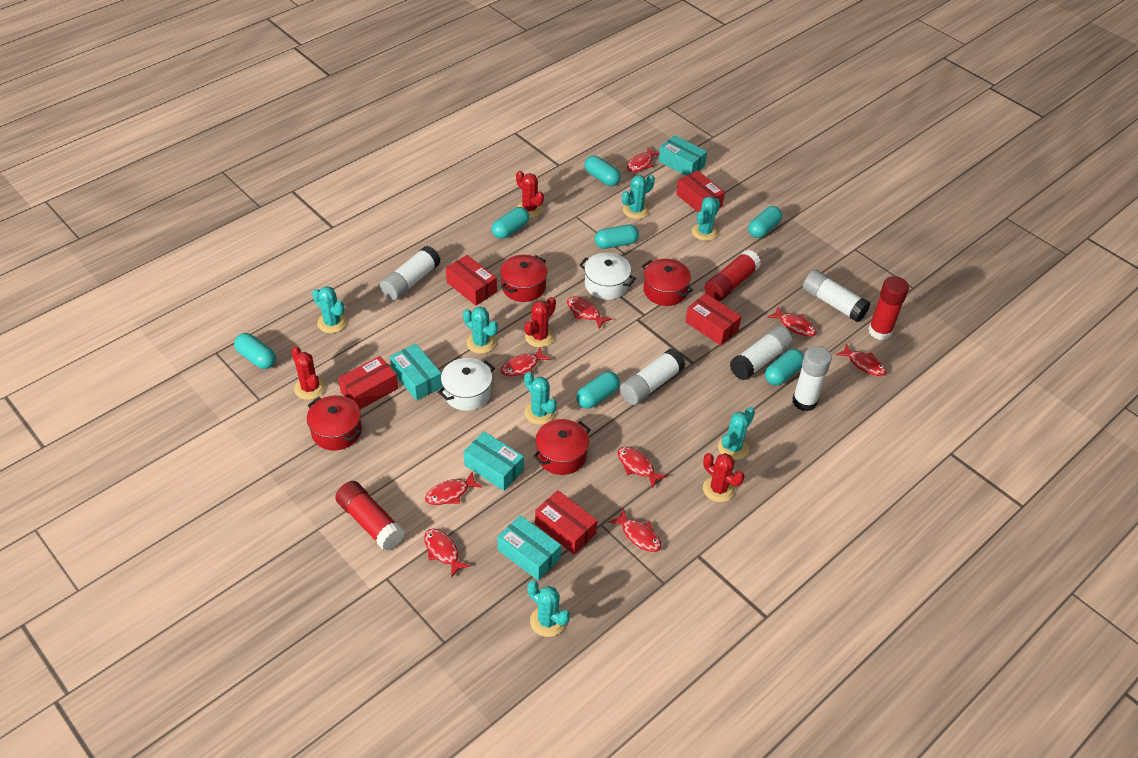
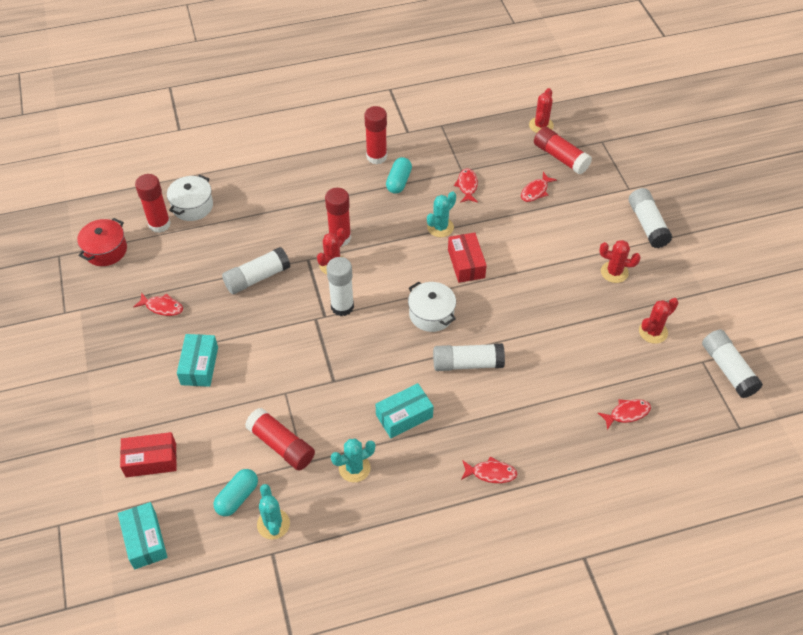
red box: [338,356,398,409] [446,255,497,306] [535,490,598,554] [676,170,725,212] [685,293,741,346] = 5 -> [120,432,177,477] [448,233,487,283] = 2
red fish: [424,529,471,578] [425,471,482,505] [501,347,551,376] [567,297,612,329] [608,509,662,552] [618,447,667,489] [627,146,659,172] [768,307,817,337] [836,344,887,376] = 9 -> [133,292,183,316] [454,168,478,203] [461,456,517,483] [521,172,557,202] [598,399,651,430] = 5
red glue stick: [335,481,405,551] [704,250,761,301] [868,276,909,340] = 3 -> [135,174,171,233] [245,408,315,471] [325,188,351,246] [364,106,387,164] [534,127,592,175] = 5
red pot: [307,395,361,451] [500,255,547,302] [533,419,591,475] [642,259,693,306] = 4 -> [77,218,127,266] = 1
turquoise box: [390,344,442,401] [463,431,524,491] [497,515,561,581] [658,135,707,176] = 4 -> [118,502,167,569] [177,334,218,387] [376,383,434,438] = 3
turquoise cactus: [312,286,347,333] [463,307,498,354] [524,372,557,425] [527,581,570,637] [622,175,655,219] [692,196,720,241] [718,407,755,460] = 7 -> [257,484,290,539] [331,439,375,482] [427,191,456,237] = 3
turquoise capsule: [234,333,276,369] [492,207,529,239] [576,372,620,409] [584,156,621,186] [595,224,639,249] [748,206,782,238] [765,349,804,386] = 7 -> [213,469,258,516] [386,157,412,194] = 2

